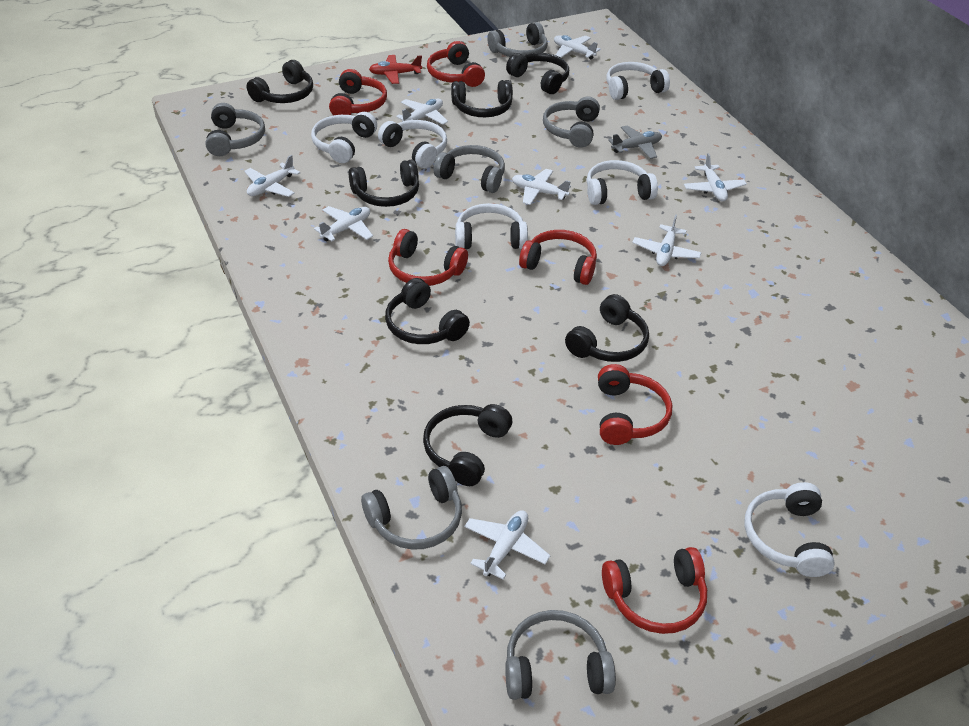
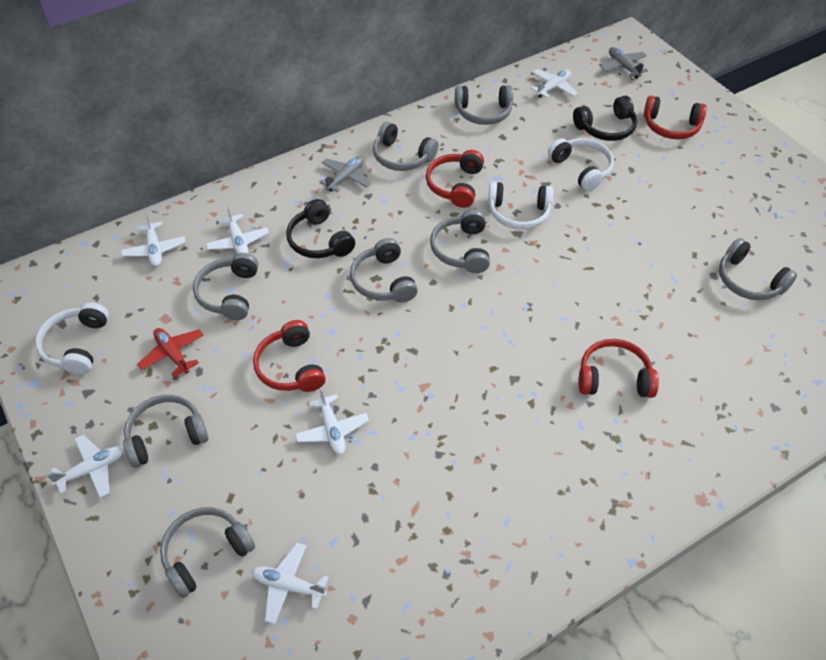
black headphones: [247,60,313,103] [349,160,419,207] [385,278,470,344] [423,404,512,486] [451,80,513,117] [506,53,569,94] [565,294,649,362] = 7 -> [286,199,355,258] [573,96,637,141] = 2
grey headphones: [205,103,265,156] [361,466,462,550] [434,145,505,193] [487,22,548,57] [505,610,616,700] [543,97,600,148] = 6 -> [123,395,209,468] [160,507,255,598] [193,253,258,320] [350,238,418,303] [373,122,439,171] [430,210,490,273] [455,85,513,125] [719,238,797,300] = 8
grey plane: [608,126,662,159] = 1 -> [319,156,372,193] [601,47,648,79] = 2
red headphones: [329,69,387,115] [388,229,468,286] [427,41,485,87] [519,230,597,285] [598,364,672,445] [602,547,707,634] = 6 -> [253,320,326,392] [426,150,484,208] [579,339,659,398] [644,96,707,139] = 4
white headphones: [311,112,377,163] [378,120,447,168] [455,203,528,249] [587,160,658,205] [606,62,670,100] [744,482,835,577] = 6 -> [35,302,109,375] [488,182,553,230] [548,138,614,191] = 3
white plane: [244,155,300,197] [314,206,373,241] [396,99,448,125] [464,510,551,580] [512,169,571,205] [554,35,600,59] [632,214,701,266] [684,153,747,201] = 8 -> [47,434,124,498] [121,213,186,267] [206,206,269,254] [252,543,329,624] [295,387,369,455] [531,69,578,98] = 6

